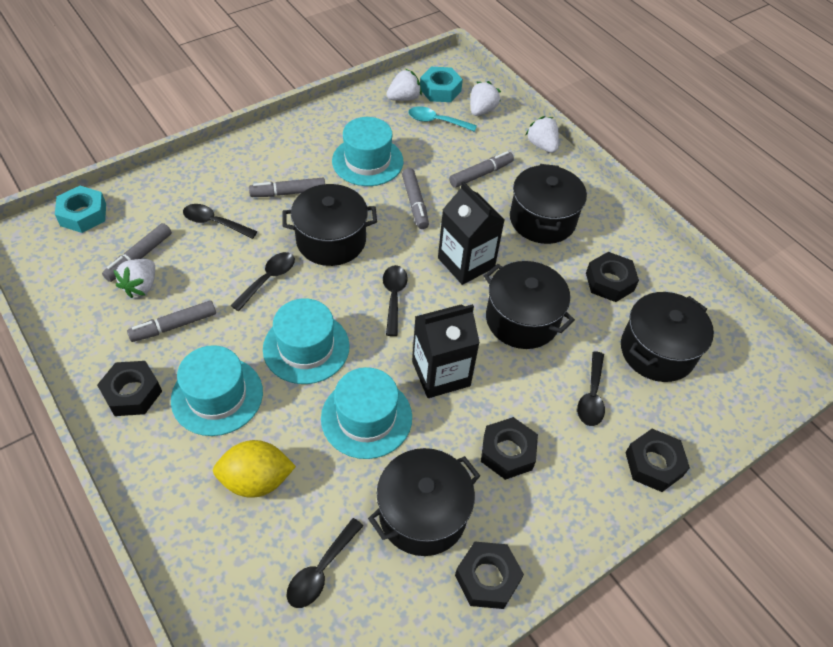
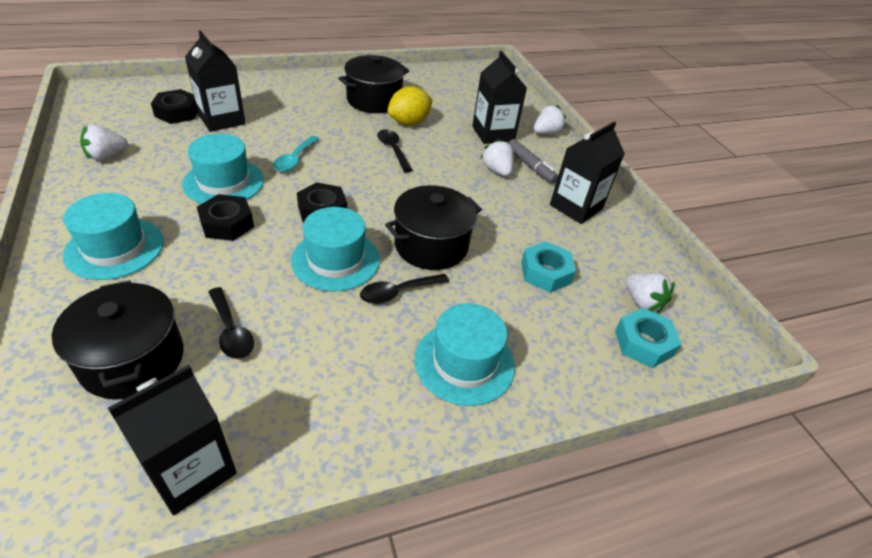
black carton: [412,304,480,398] [438,181,504,285] = 2 -> [108,365,237,516] [185,31,246,132] [472,51,527,144] [550,121,625,224] = 4
black nut: [97,361,162,416] [455,542,524,609] [481,417,538,480] [586,252,639,302] [625,429,690,492] = 5 -> [151,89,198,124] [197,194,254,241] [297,182,347,223] = 3
black pot: [282,184,377,266] [368,448,480,556] [484,261,575,349] [510,164,587,244] [621,292,714,382] = 5 -> [52,280,184,400] [338,55,409,113] [385,185,482,270] = 3
black spoon: [183,204,258,239] [231,252,295,311] [286,518,363,608] [383,265,408,336] [577,351,605,426] = 5 -> [208,287,254,359] [360,274,449,304] [378,129,413,172] = 3
grey marker: [102,223,172,282] [127,300,216,342] [249,178,325,197] [402,168,429,229] [449,151,514,188] = 5 -> [509,139,558,184] = 1

